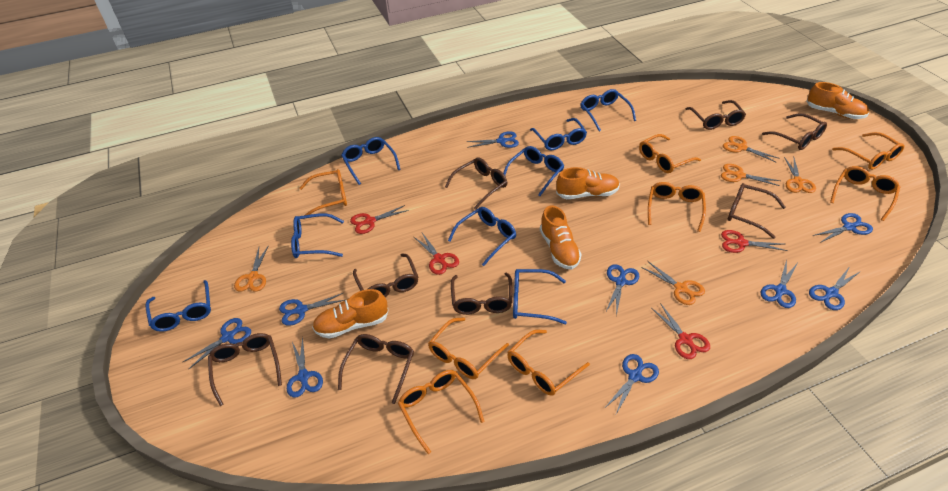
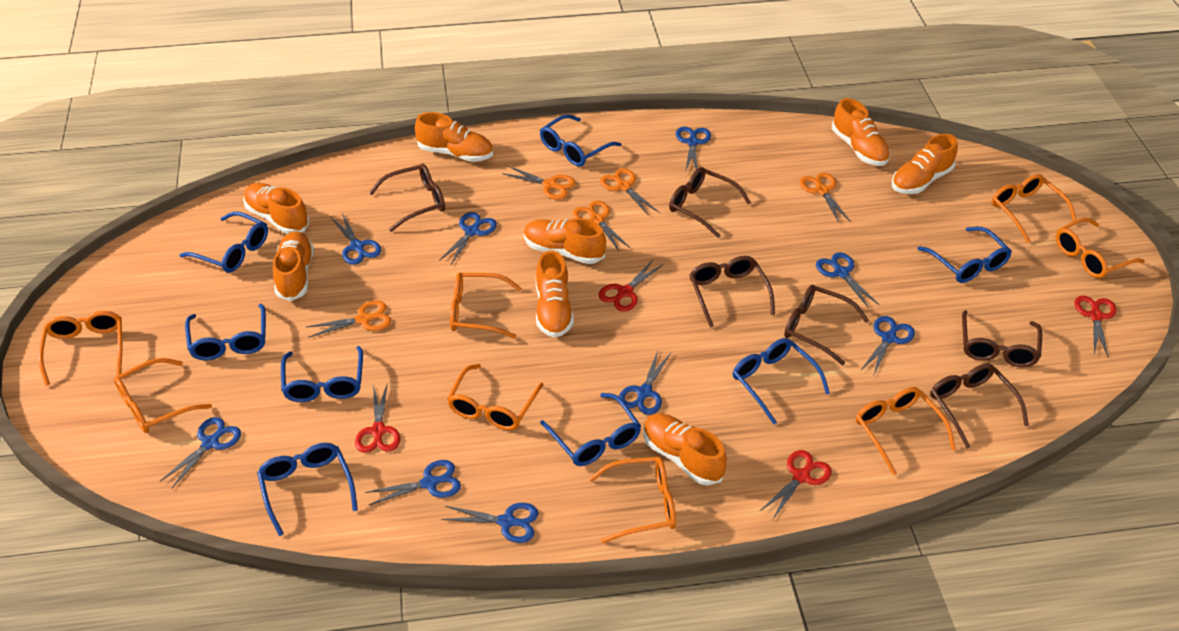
brown glasses: [208,333,282,406] [338,334,414,404] [353,254,418,297] [445,157,507,210] [451,273,512,315] [686,100,746,130] [728,183,786,239] [762,113,827,150] = 8 -> [369,163,445,232] [669,167,751,238] [689,256,775,328] [784,285,869,365] [930,364,1029,448] [962,310,1042,367] = 6
orange shoe: [312,289,389,339] [540,205,581,269] [556,167,620,199] [806,82,869,119] = 4 -> [243,183,309,234] [273,231,314,301] [415,112,493,162] [524,218,606,264] [536,250,574,338] [643,413,727,486] [832,98,891,166] [892,134,958,194] = 8

